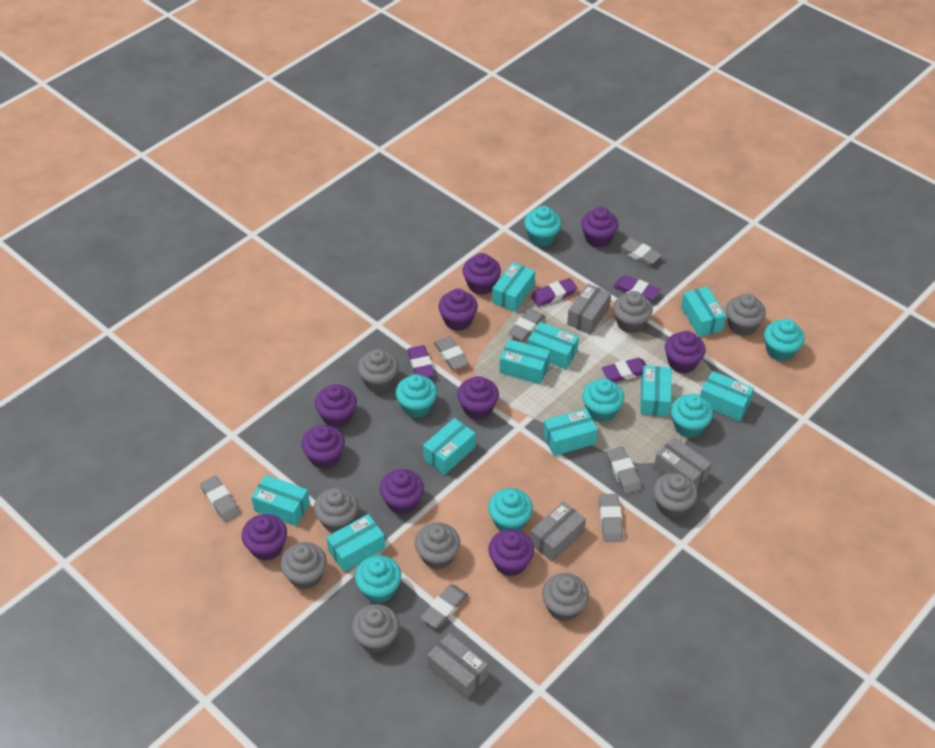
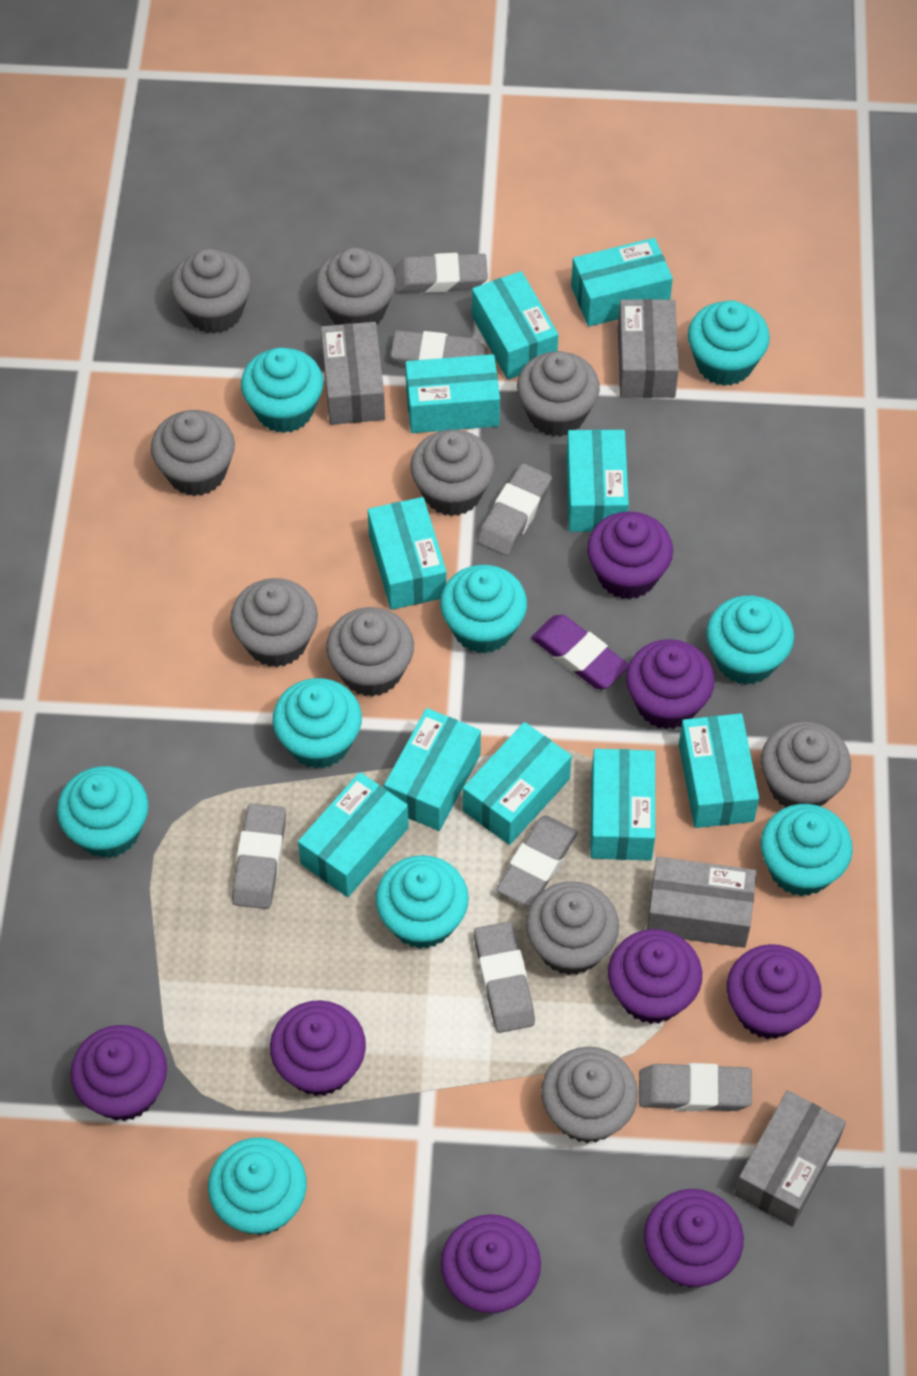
grey cupcake: [280,542,327,590] [314,487,359,533] [351,604,399,653] [357,349,399,392] [415,523,460,569] [542,573,589,621] [613,291,653,334] [653,473,698,518] [726,294,766,336] = 9 -> [151,410,235,496] [171,248,251,334] [230,578,318,667] [315,247,396,325] [326,607,414,697] [410,430,495,516] [517,351,600,437] [526,881,619,975] [541,1047,638,1143] [761,721,851,808] = 10
purple cupcake: [242,514,287,561] [302,425,345,469] [315,384,357,428] [380,469,424,515] [438,289,478,331] [457,376,499,420] [463,253,501,295] [488,529,534,576] [581,207,619,248] [665,331,706,374] = 10 -> [70,1025,167,1121] [270,1000,366,1096] [441,1214,541,1313] [587,511,673,599] [608,929,702,1024] [626,639,715,729] [644,1189,744,1288] [727,944,821,1039] = 8
purple eraser: [407,345,435,377] [531,278,577,307] [602,358,647,382] [614,275,660,301] = 4 -> [531,615,629,689] = 1
turquoise cupcake: [355,555,401,603] [396,374,437,418] [488,488,533,531] [524,206,561,247] [582,378,624,422] [671,394,713,438] [764,319,805,361] = 7 -> [57,766,148,858] [208,1138,307,1236] [241,348,323,433] [273,678,362,769] [376,855,469,949] [440,565,527,654] [688,300,770,386] [706,596,794,685] [761,804,853,896] = 9

